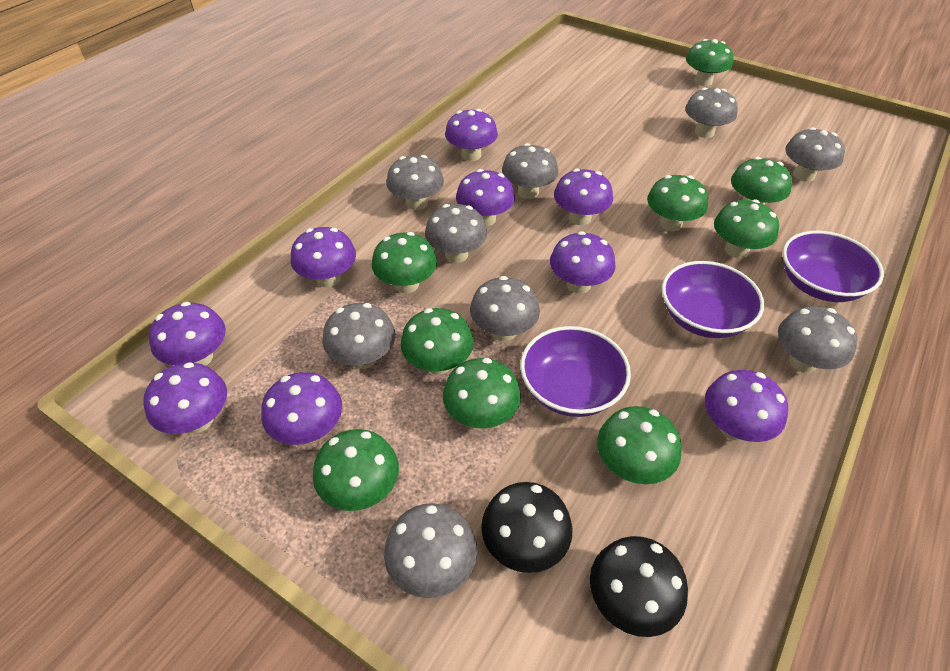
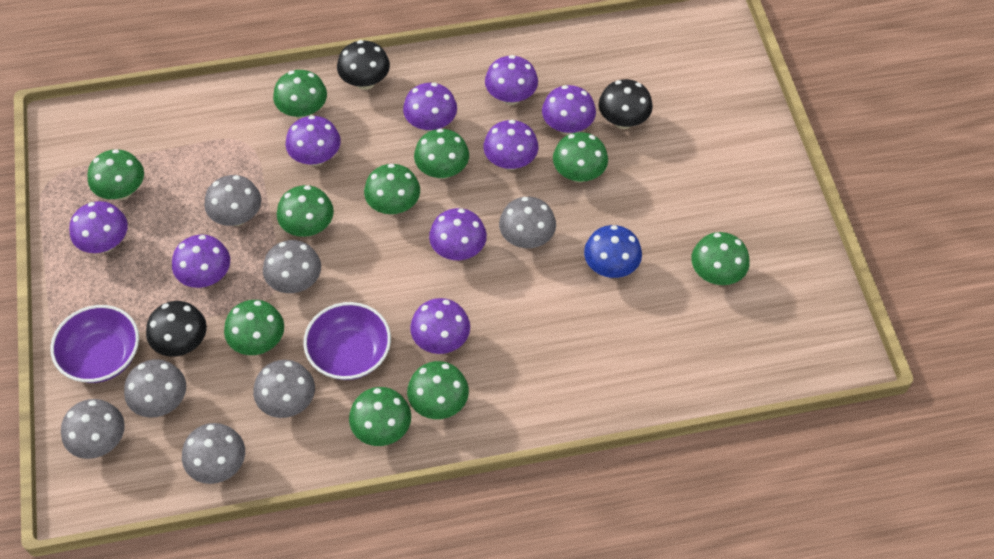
black mushroom: [481,482,572,573] [590,536,688,637] = 2 -> [146,301,207,357] [337,40,390,90] [599,79,653,129] = 3
blue mushroom: none = 0 -> [584,225,642,278] = 1
green mushroom: [313,429,399,511] [372,232,437,293] [401,308,474,375] [443,358,521,429] [597,406,682,484] [647,175,708,231] [686,39,733,86] [714,199,779,258] [731,157,792,205] = 9 -> [87,149,144,200] [224,300,284,355] [273,70,327,119] [277,185,334,237] [349,387,411,446] [364,164,420,215] [407,361,469,419] [414,129,469,179] [553,132,608,183] [691,232,750,285] = 10
grey mushroom: [322,303,395,369] [384,503,477,598] [386,155,444,210] [425,204,487,263] [470,276,540,341] [502,143,558,199] [685,88,738,138] [778,306,857,373] [785,127,845,182] = 9 -> [61,399,125,459] [124,359,186,417] [182,423,245,484] [204,175,261,226] [253,360,315,418] [263,240,321,293] [499,197,556,248] = 7
purple bowl: [520,326,631,417] [662,261,764,338] [782,231,884,302] = 3 -> [50,305,139,383] [303,302,391,380] = 2

